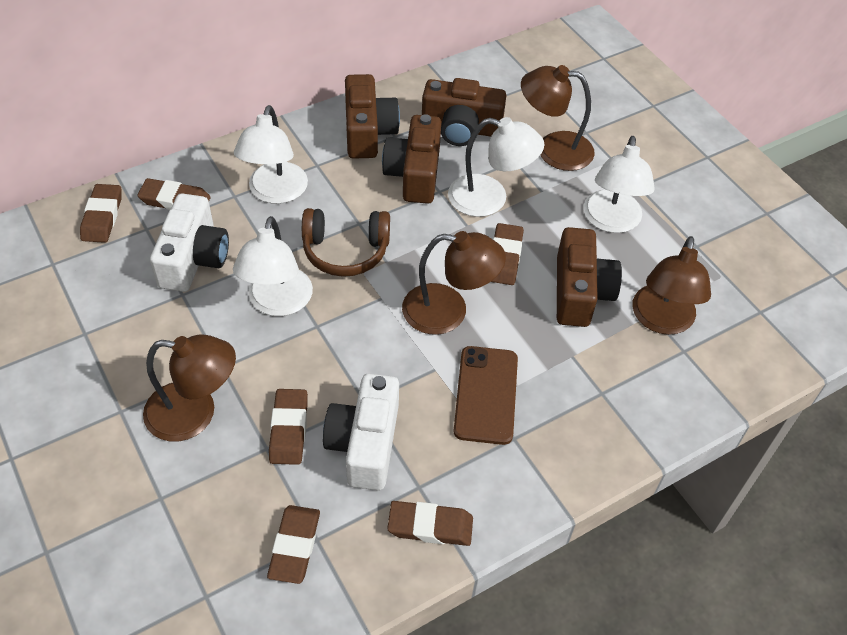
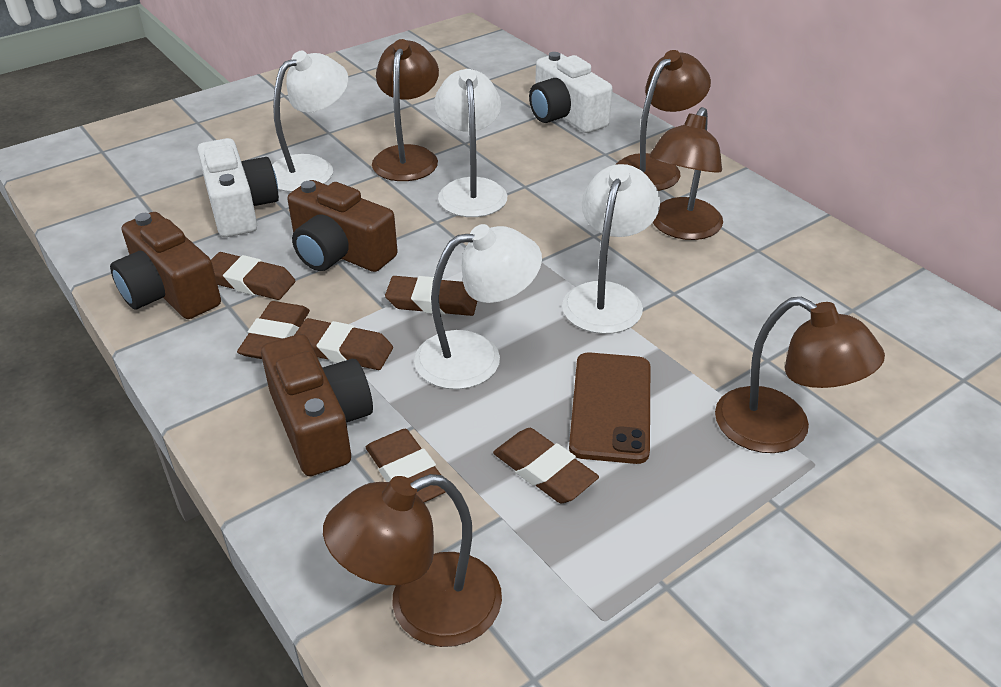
brown camera: [345,74,400,159] [382,114,441,204] [422,78,506,146] [557,227,622,327] = 4 -> [110,212,221,319] [261,334,373,476] [287,180,398,272] = 3
brown headphones: [302,208,390,277] = 1 -> none = 0
brown lamp: [143,334,236,442] [402,231,506,335] [521,65,595,171] [633,236,711,335] = 4 -> [323,474,502,647] [372,39,439,181] [615,50,711,191] [649,107,723,240] [715,297,885,453] = 5

